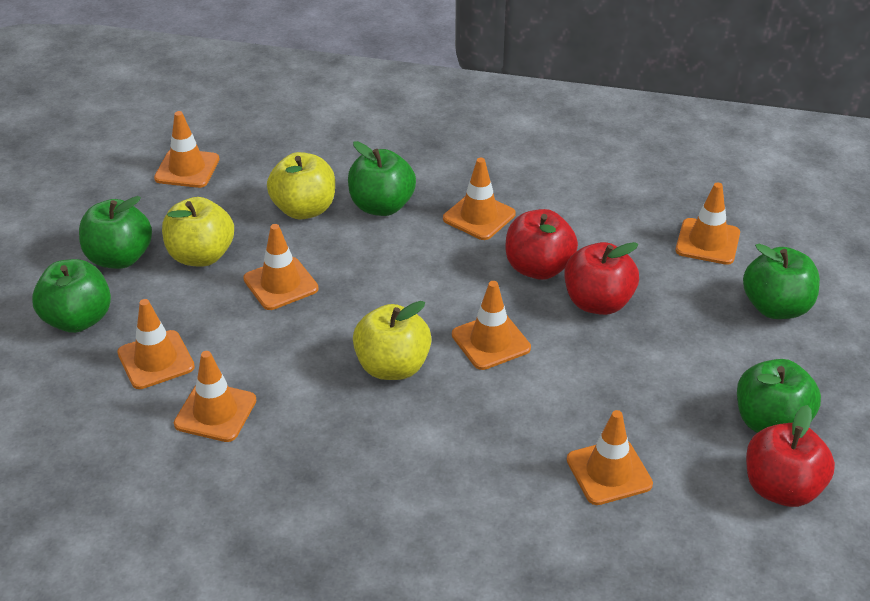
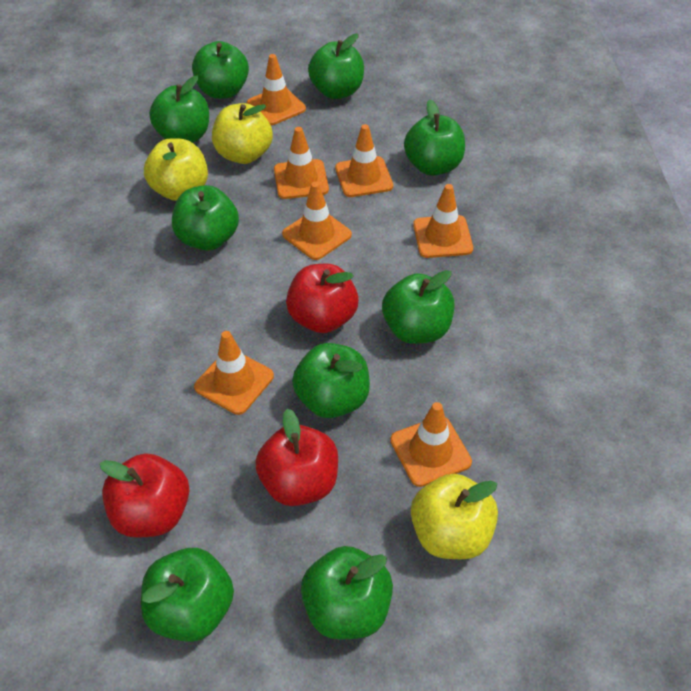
green apple: [32,259,111,333] [79,196,152,269] [348,141,416,216] [737,359,821,433] [743,244,820,319] = 5 -> [141,548,234,642] [149,76,209,143] [172,185,239,251] [192,41,249,99] [292,343,370,418] [301,546,393,640] [308,33,364,99] [382,270,454,344] [404,99,465,176] = 9
orange traffic cone: [117,299,195,389] [154,111,219,188] [174,351,256,442] [243,224,319,310] [443,158,516,240] [452,281,531,370] [567,410,653,505] [675,183,740,265] = 8 -> [194,331,274,415] [247,54,306,126] [274,127,329,199] [282,182,352,260] [335,124,393,197] [390,402,472,487] [413,184,473,258] = 7

